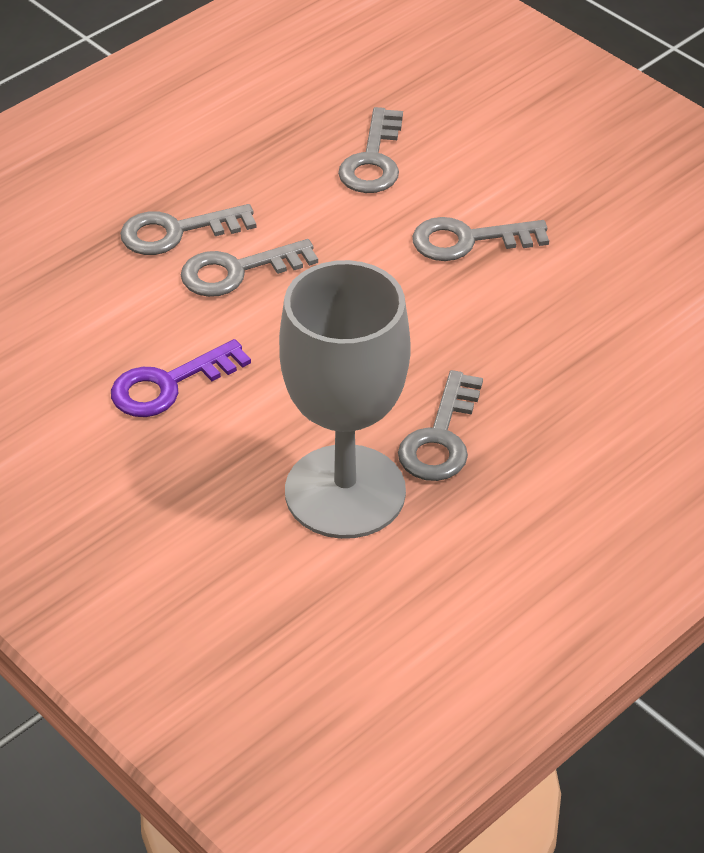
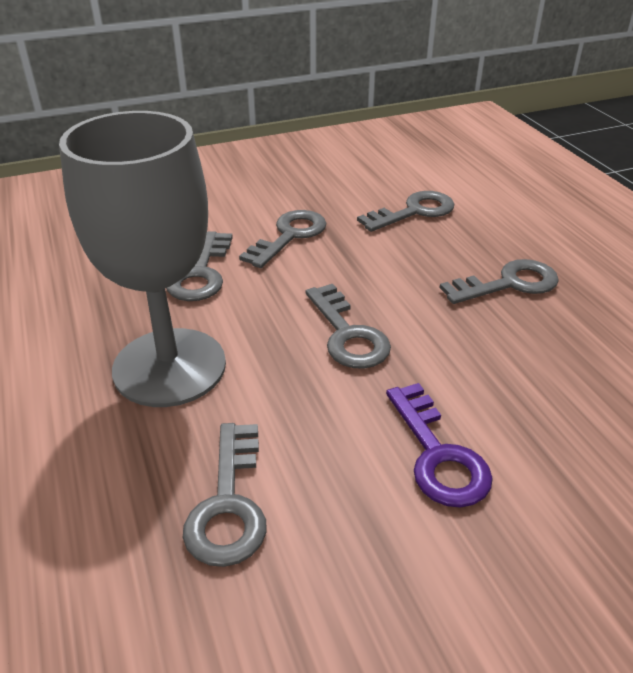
grey key: [120,204,256,255] [181,239,318,297] [338,107,403,193] [398,370,483,481] [412,217,549,261] = 5 -> [166,231,233,301] [183,423,267,567] [239,210,327,268] [305,284,391,369] [357,191,454,232] [440,259,559,304] = 6

